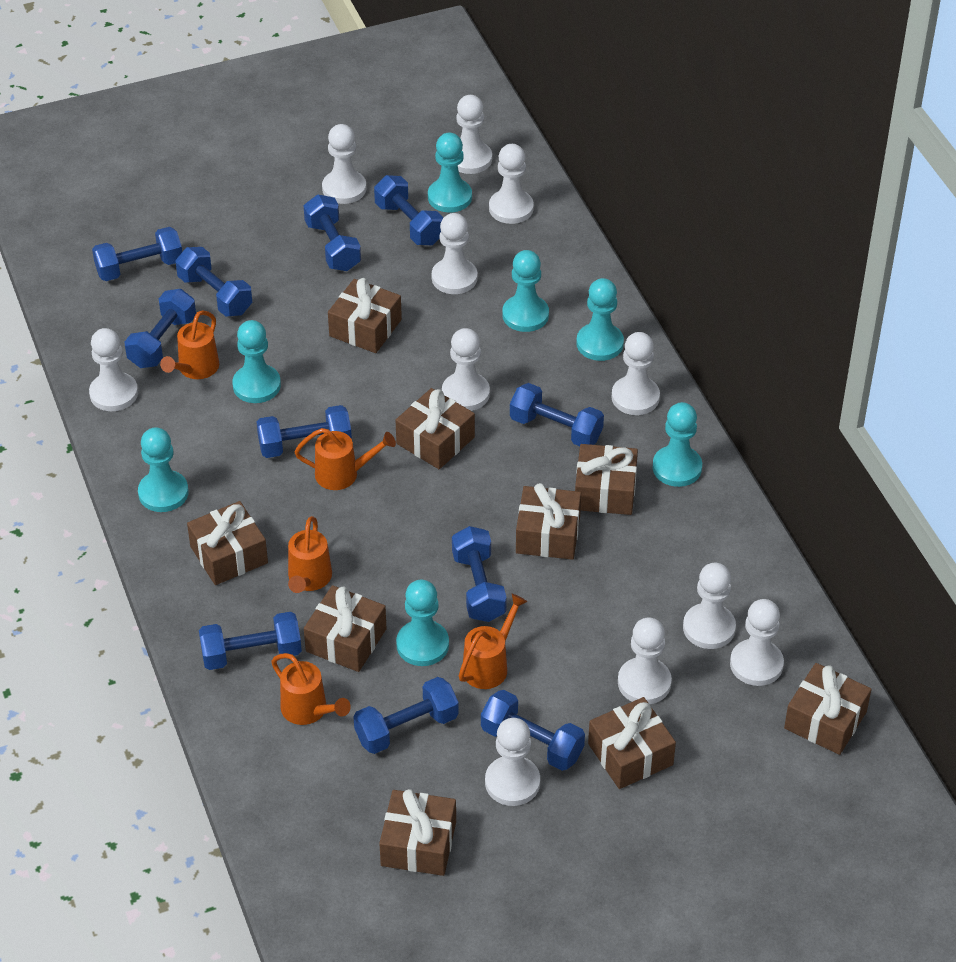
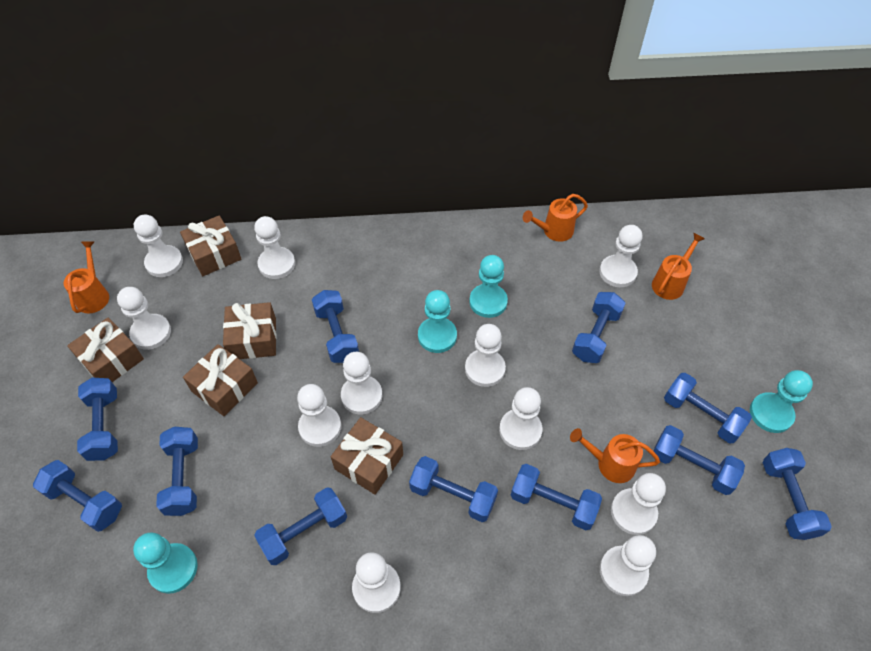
brown gift: [187,501,268,585] [304,585,387,672] [328,278,402,353] [379,789,456,876] [396,388,475,469] [516,483,581,560] [575,444,638,515] [588,697,676,789] [784,663,872,755] = 9 -> [67,318,144,382] [180,215,242,276] [183,344,258,416] [223,302,277,359] [331,417,403,495] = 5
orange watering can: [160,310,219,379] [271,653,351,725] [288,516,332,593] [294,428,396,490] [459,594,528,689] = 5 -> [64,242,109,314] [523,194,588,242] [570,428,660,483] [652,233,705,300] = 4
turquoise pawn: [138,427,189,512] [232,320,281,403] [396,579,449,666] [428,133,472,213] [502,250,549,332] [576,278,624,361] [653,402,702,487] = 7 -> [133,533,198,594] [418,290,457,353] [469,255,508,318] [750,370,813,433] = 4

